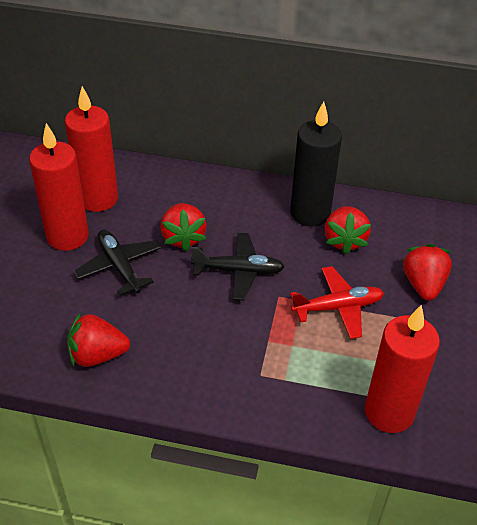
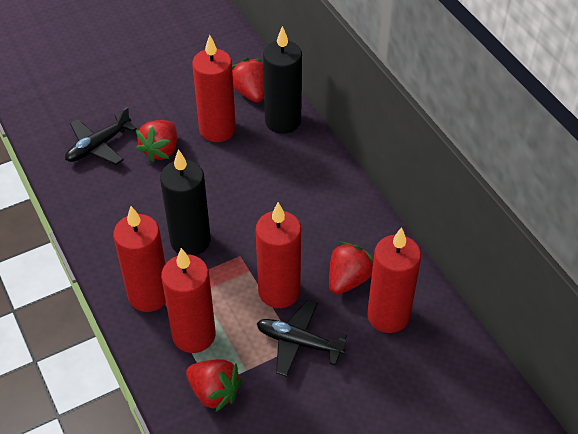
black candle: [290,102,342,227] = 1 -> [160,149,211,256] [263,26,302,134] = 2
red candle: [29,123,89,251] [65,86,118,212] [365,305,440,433] = 3 -> [113,206,166,312] [161,248,216,353] [192,35,236,142] [256,202,301,308] [367,227,421,333] = 5
red plane: [290,266,384,339] = 1 -> none = 0

